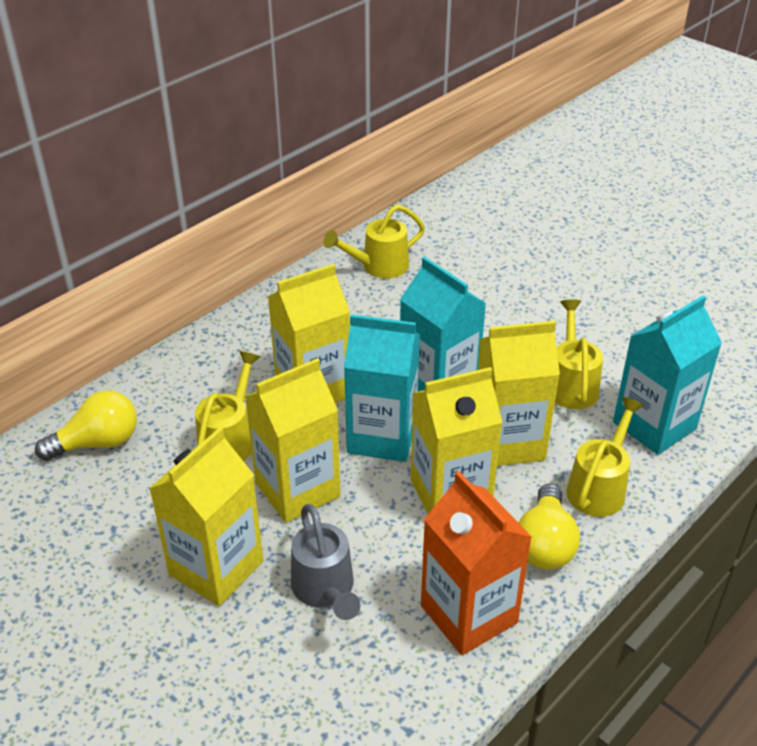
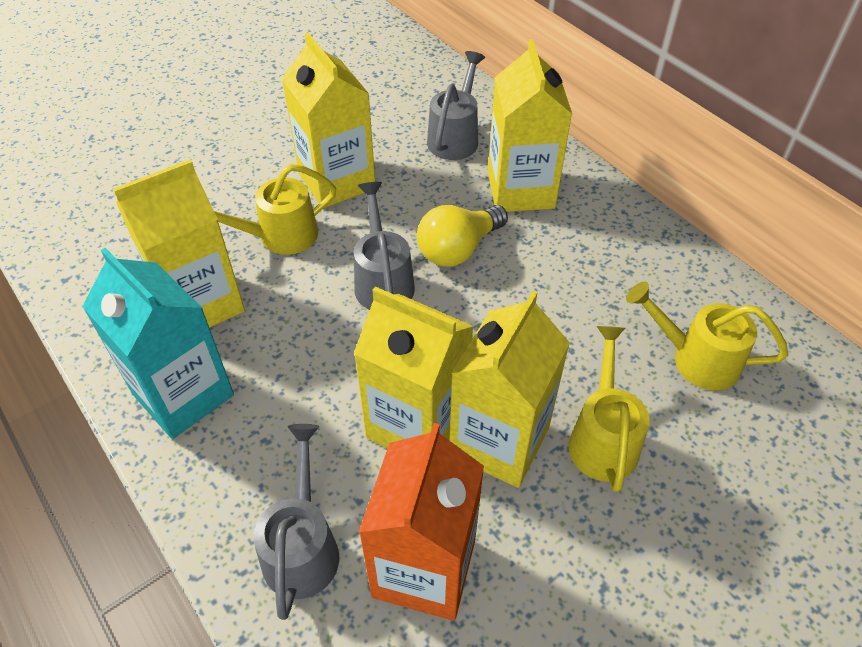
grey watering can: [291,504,360,620] = 1 -> [253,424,339,620] [354,182,415,310] [427,51,485,160] = 3
turquoise carton: [344,314,420,462] [400,257,486,392] [613,295,722,455] = 3 -> [83,248,234,439] = 1
yellow light bulb: [35,391,137,461] [518,484,580,570] = 2 -> [417,205,508,267] = 1
yellow watering can: [195,351,260,461] [323,204,425,278] [555,299,603,409] [566,397,644,517] = 4 -> [214,164,336,255] [568,326,649,492] [626,282,788,390] = 3

